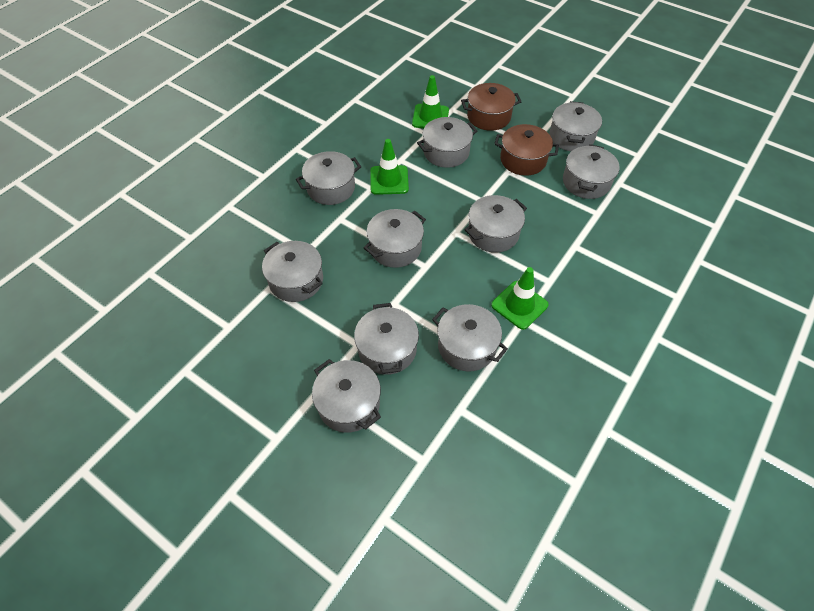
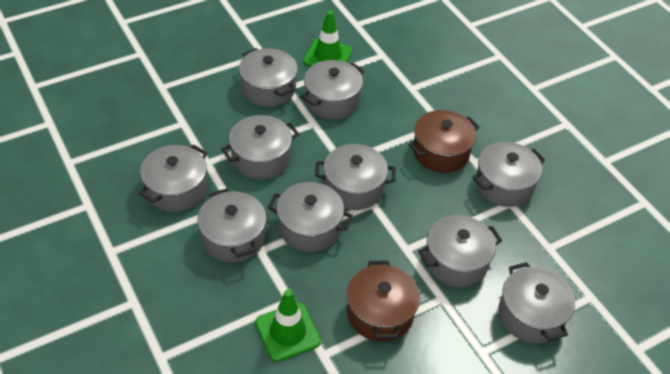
green traffic cone: [370,139,409,195] [412,75,449,128] [491,267,548,330] = 3 -> [255,289,321,362] [303,11,352,67] = 2

